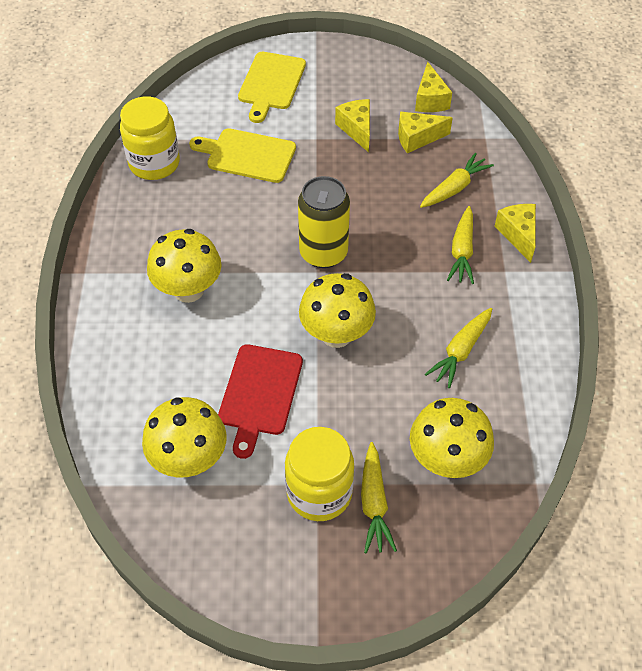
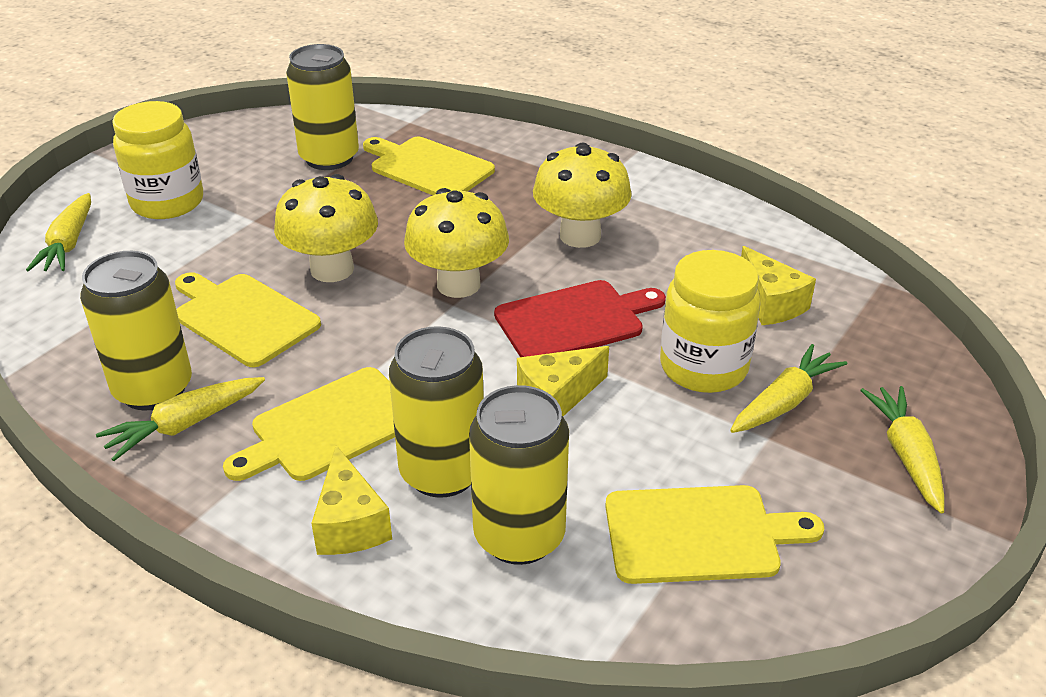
yellow can: [298,176,350,268] = 1 -> [80,251,192,410] [286,44,359,170] [389,326,484,498] [469,385,569,565] = 4
yellow cheese: [335,99,370,152] [398,112,453,153] [415,62,452,112] [494,204,536,263] = 4 -> [311,445,392,555] [517,346,609,416] [741,246,816,325] = 3
yellow cutting board: [189,128,296,183] [238,52,306,123] = 2 -> [175,272,321,367] [223,367,395,481] [363,137,495,195] [605,485,824,584] = 4
yellow mushroom: [142,397,227,478] [147,229,222,303] [299,273,376,348] [410,398,494,478] = 4 -> [274,174,378,282] [404,188,509,298] [533,142,632,248] = 3

